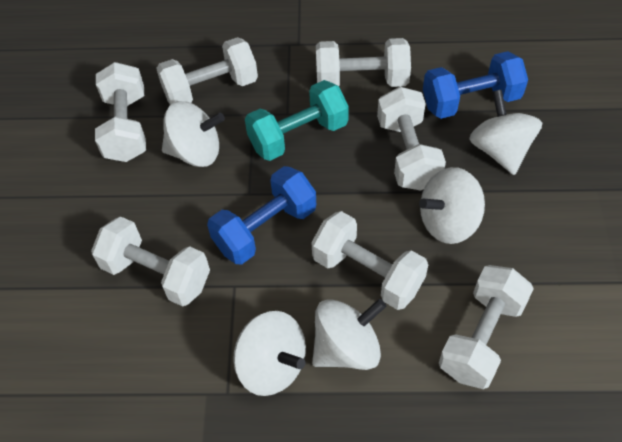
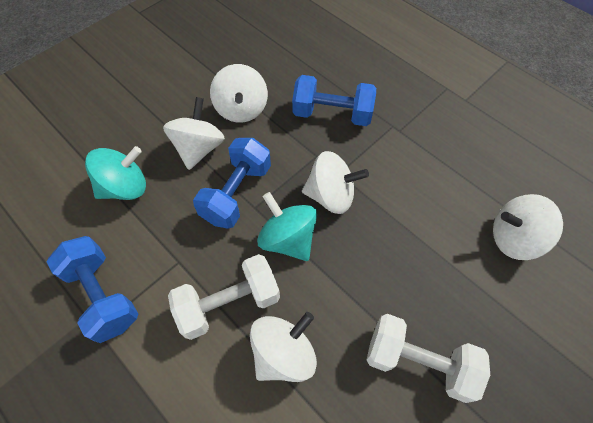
blue dumbbell: [207,166,316,265] [423,51,528,119] = 2 -> [46,236,138,343] [193,138,271,229] [292,75,376,126] = 3
turquoise dumbbell: [245,80,349,161] = 1 -> none = 0
turquoise spinning top: none = 0 -> [85,146,146,200] [257,192,317,261] = 2
white dumbbell: [91,217,210,307] [95,62,146,162] [156,37,258,105] [311,211,428,310] [316,38,411,87] [377,87,446,191] [439,265,534,389] = 7 -> [168,254,280,340] [367,314,490,403] = 2

